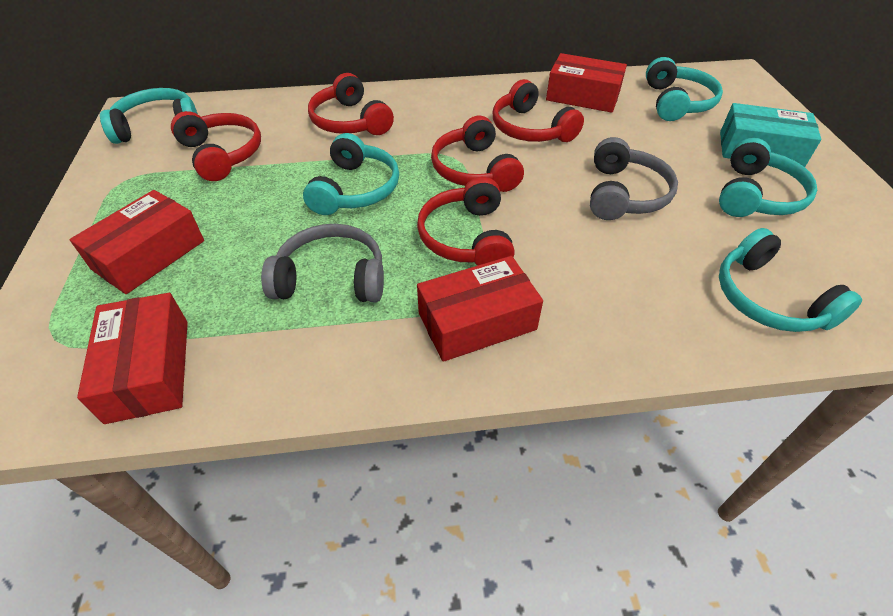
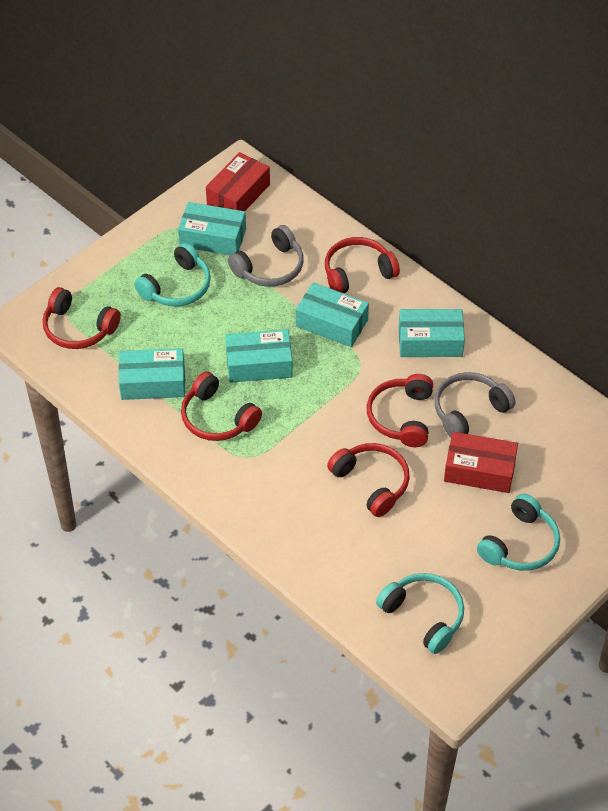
red box: [70,190,204,294] [77,293,188,424] [417,256,543,362] [546,53,627,113] = 4 -> [206,152,270,211] [444,432,518,493] = 2
turquoise box: [720,103,821,167] = 1 -> [119,348,185,400] [178,202,246,255] [225,329,293,383] [296,282,369,347] [399,309,465,357] = 5
turquoise headphones: [100,88,198,144] [303,133,399,215] [646,57,723,121] [719,138,818,217] [719,228,862,332] = 5 -> [134,243,211,307] [376,573,464,654] [477,493,560,571] = 3

